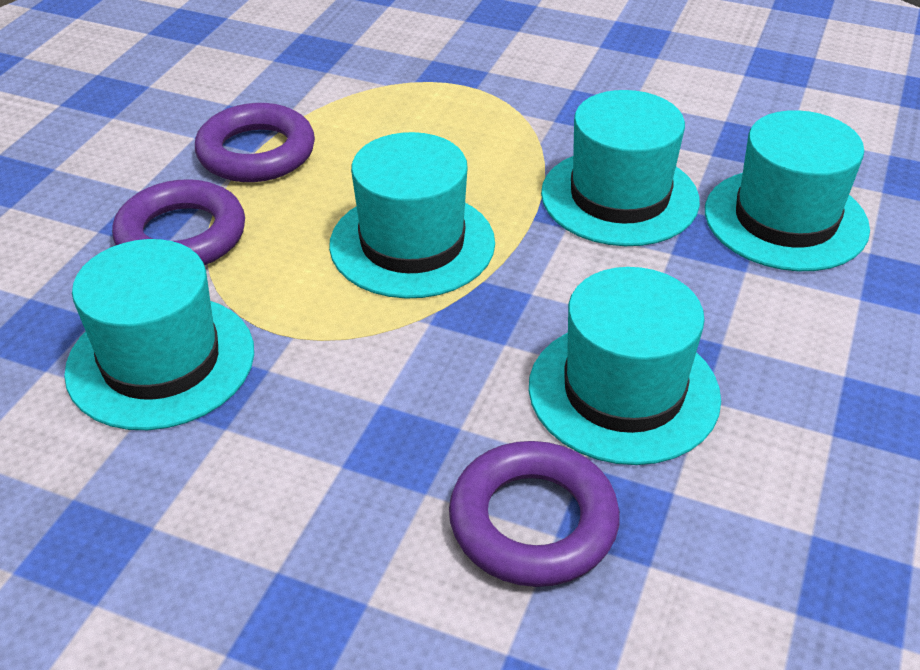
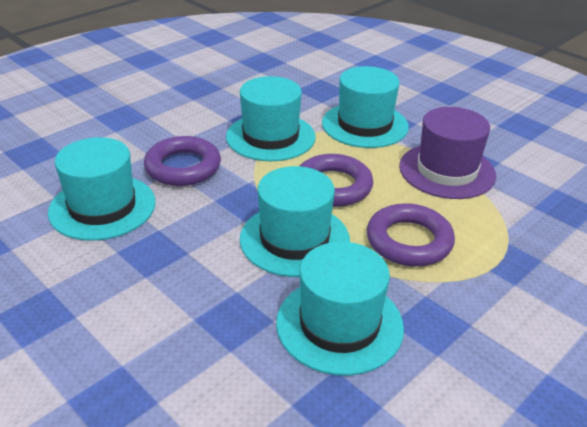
purple hat: none = 0 -> [399,107,496,199] = 1

